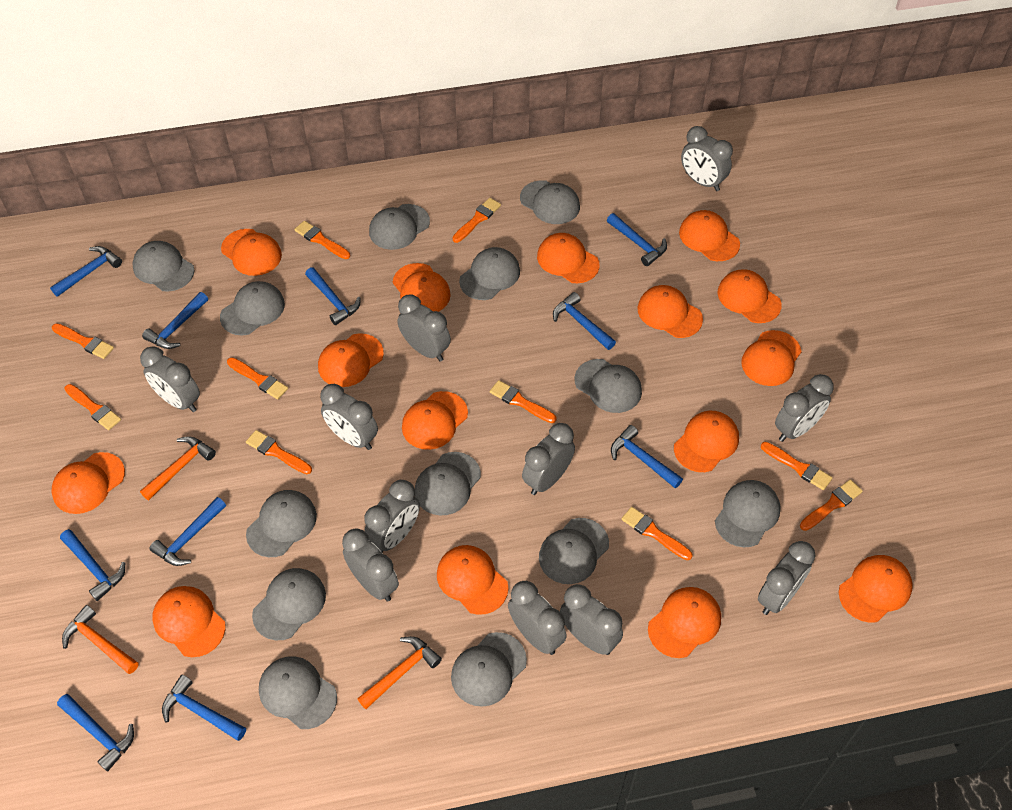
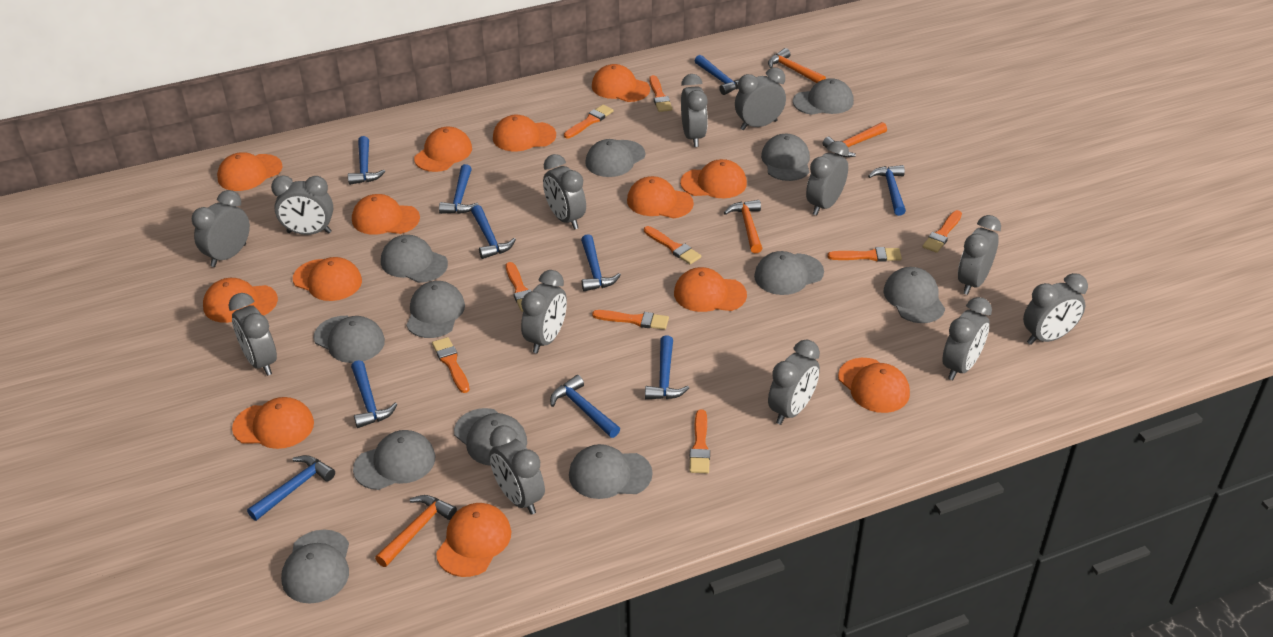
grey cap: [132,241,195,292] [220,281,285,336] [246,490,317,557] [252,568,326,640] [259,656,337,729] [369,204,430,250] [415,452,481,516] [451,632,527,707] [459,247,520,300] [520,180,580,224] [539,518,609,584] [575,359,642,413] [715,480,781,547] = 13 -> [281,530,349,603] [314,316,385,363] [353,430,435,490] [381,235,448,283] [406,281,465,338] [454,408,527,466] [569,444,653,499] [585,139,645,177] [754,251,824,295] [761,133,810,181] [793,78,854,115] [884,267,945,323] = 12
grey clock: [140,346,200,412] [320,384,378,450] [342,528,399,602] [364,480,420,553] [398,294,451,362] [508,581,567,655] [522,423,575,495] [560,584,623,655] [681,126,733,191] [758,541,815,615] [775,374,834,442] = 11 -> [192,190,250,267] [229,293,277,376] [271,175,333,235] [489,425,545,515] [521,270,567,354] [543,154,586,229] [681,74,708,147] [735,68,786,130] [768,340,820,425] [806,141,849,215] [942,297,992,380] [958,215,1001,295] [1023,273,1088,345] = 13
orange brush: [52,323,114,359] [64,384,121,430] [227,357,288,400] [246,430,312,474] [294,221,350,259] [452,198,501,243] [490,380,557,423] [621,507,693,560] [761,442,832,490] [800,479,863,531] = 10 -> [432,337,470,393] [506,262,531,312] [564,105,614,138] [592,310,669,330] [644,226,701,264] [649,75,672,112] [689,409,710,473] [827,247,902,262] [923,210,962,253] = 9
orange cap: [51,452,125,514] [152,586,226,657] [221,229,282,276] [318,333,384,387] [393,263,451,312] [402,391,468,450] [437,545,508,615] [537,233,599,283] [638,285,703,338] [648,587,721,658] [674,411,739,472] [679,210,740,261] [717,269,782,323] [741,330,802,386] [839,555,913,623] = 15 -> [203,278,278,323] [217,152,282,191] [232,397,314,449] [293,257,362,301] [352,194,420,235] [414,126,472,172] [436,503,511,577] [493,115,556,151] [592,64,650,102] [627,176,694,218] [674,267,747,312] [680,159,747,198] [838,358,910,413] = 13
orange hammer: [62,605,138,674] [140,436,216,500] [357,636,442,709] = 3 -> [375,495,457,567] [724,200,762,253] [768,48,826,83] [822,122,887,157] = 4

